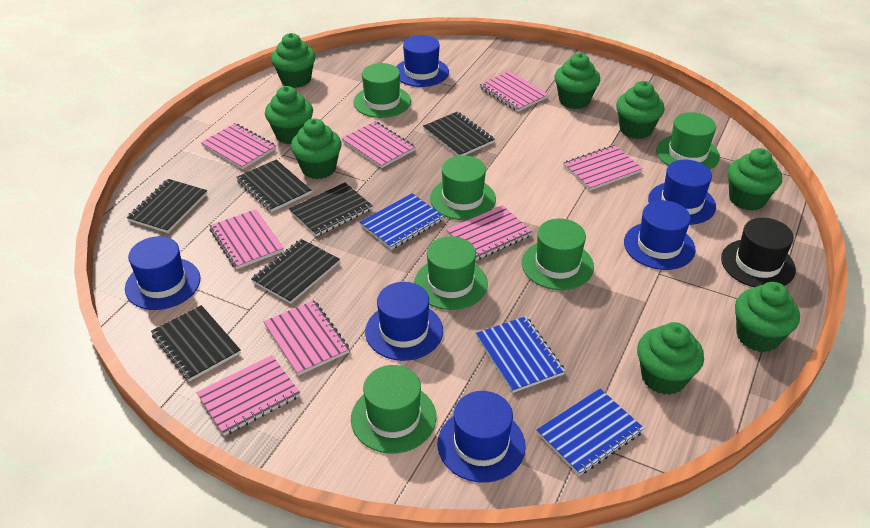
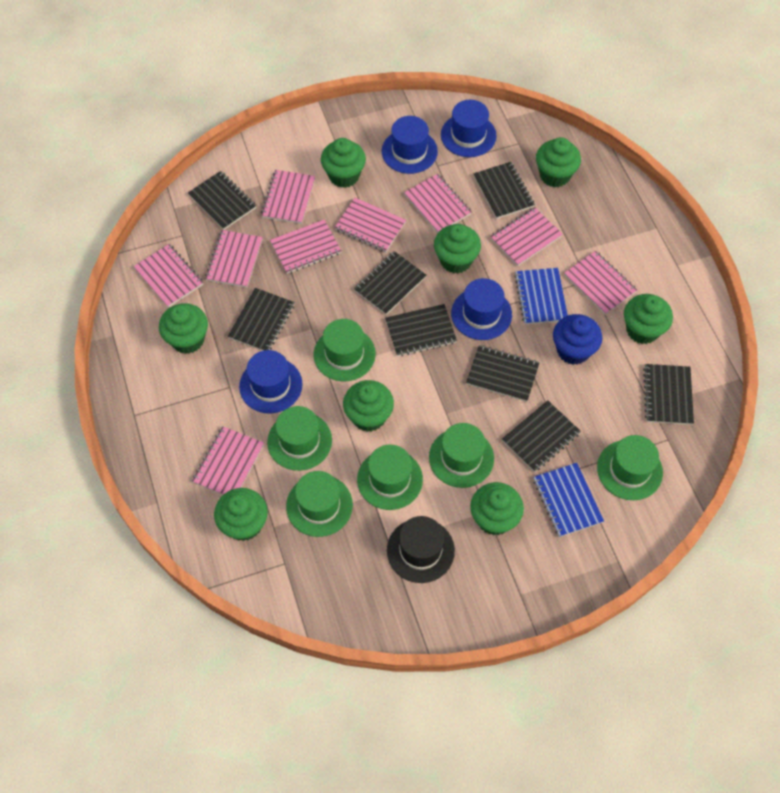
black notebook: [127,179,207,233] [151,305,241,381] [236,159,311,212] [251,239,340,304] [289,183,373,236] [423,112,495,156] = 6 -> [188,171,256,230] [228,288,295,351] [354,251,426,315] [385,304,457,356] [466,345,540,402] [473,162,535,219] [502,400,581,472] [643,364,694,425] = 8
blue cupcake: none = 0 -> [553,314,602,365] = 1
blue hat: [125,236,200,310] [365,282,443,361] [396,35,449,87] [438,391,526,483] [624,200,696,270] [648,160,716,225] = 6 -> [239,350,303,414] [382,116,438,174] [441,100,497,157] [451,278,512,340] = 4
blue notebook: [360,193,444,250] [476,316,565,393] [537,389,644,476] = 3 -> [514,268,568,325] [533,463,604,537] = 2
pink notebook: [196,355,300,436] [201,123,276,169] [210,209,284,269] [264,300,350,376] [341,121,415,168] [446,205,532,261] [479,71,548,112] [563,145,643,191] = 8 -> [134,244,203,307] [192,426,264,495] [205,230,263,288] [261,170,315,224] [270,220,341,274] [334,198,406,252] [404,174,472,233] [490,207,563,266] [564,251,637,315] = 9

